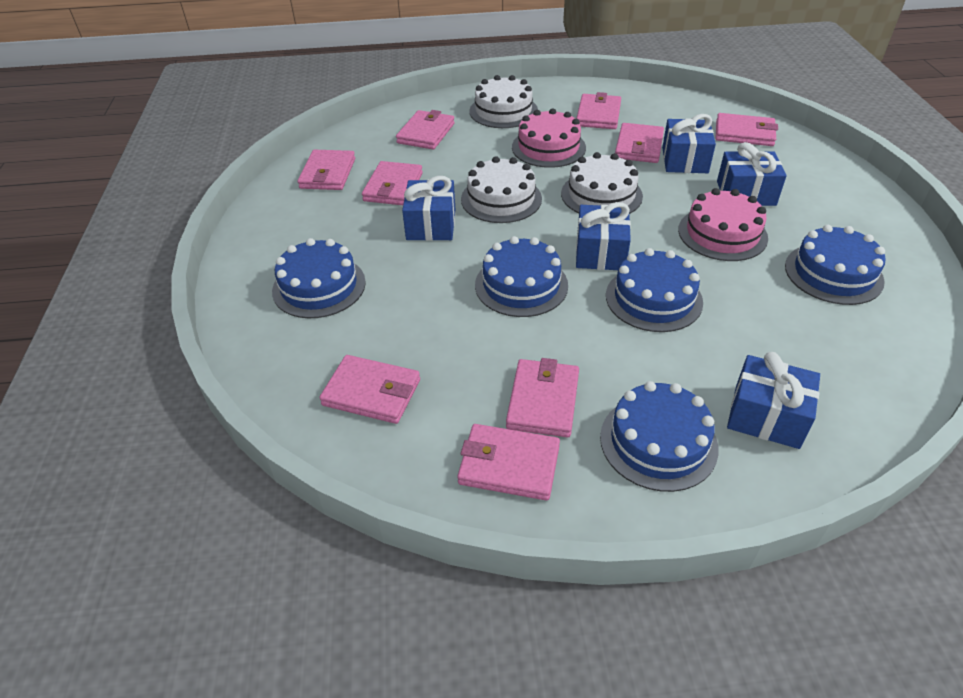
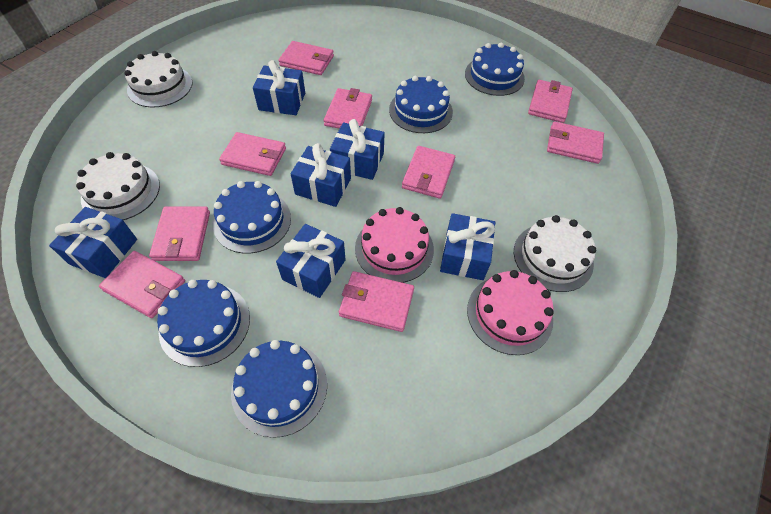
blue gift: [402,176,455,241] [576,202,631,270] [662,114,716,173] [717,142,787,206] [727,352,820,449] = 5 -> [49,207,137,278] [253,60,305,115] [276,224,346,298] [291,143,351,207] [330,119,385,180] [440,213,495,280] = 6

